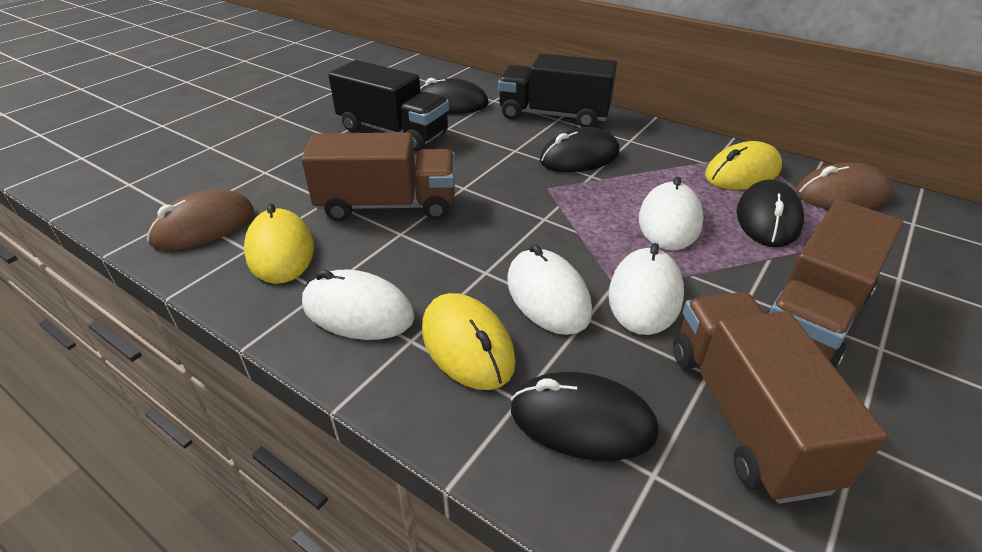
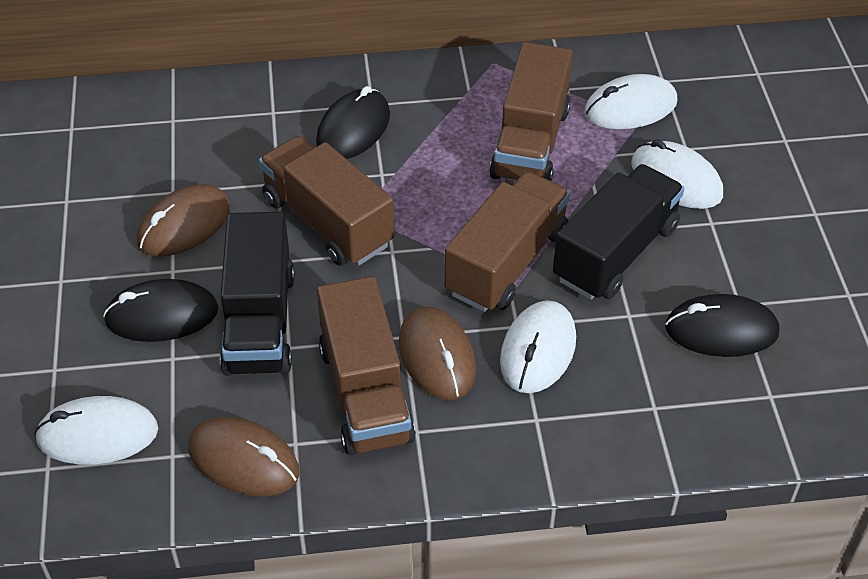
black mouse: [420,78,489,114] [511,372,659,461] [540,127,620,172] [737,179,804,247] = 4 -> [103,279,218,342] [316,86,390,159] [665,294,779,357] = 3
brown mouse: [147,189,254,251] [796,163,893,209] = 2 -> [137,184,231,257] [188,417,300,496] [399,306,476,400] = 3
brown truck: [301,132,455,221] [673,292,888,504] [766,199,903,369] = 3 -> [259,136,395,266] [317,276,416,455] [444,171,570,312] [489,42,573,181] = 4
yellow mouse: [244,203,314,284] [422,293,516,390] [705,141,782,190] = 3 -> none = 0

